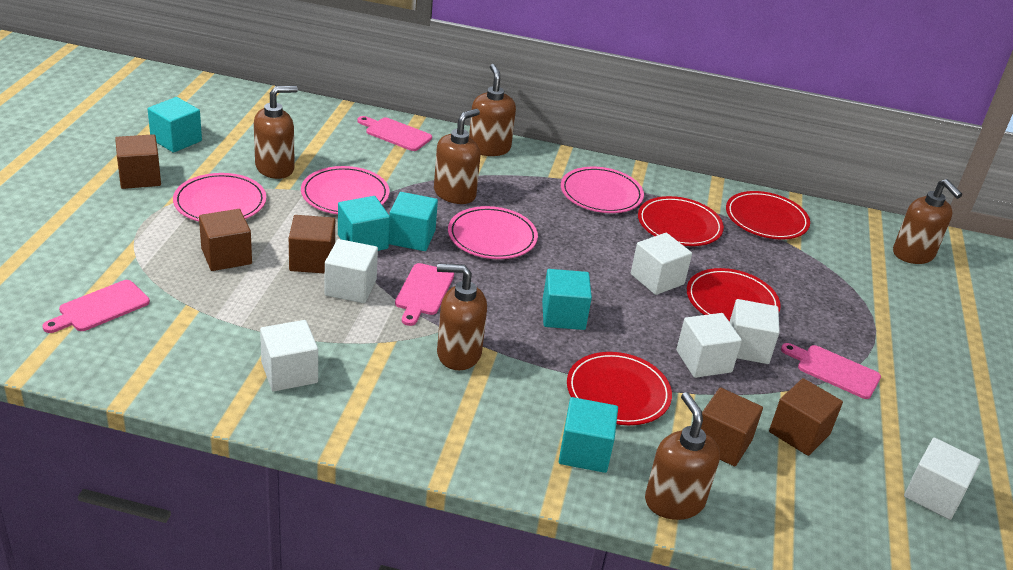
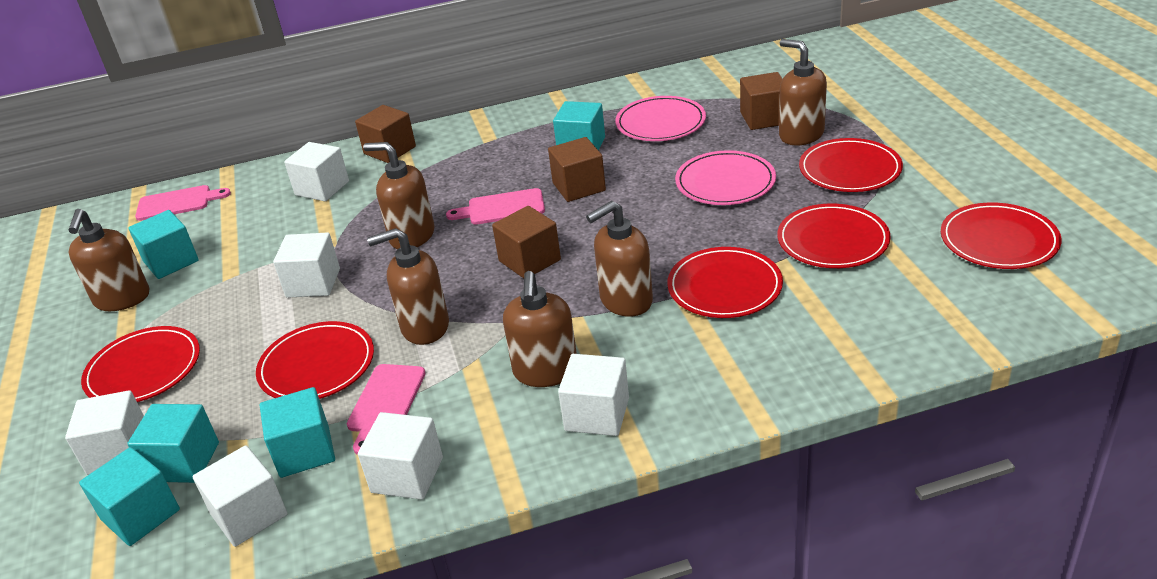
brown cube: [115,134,161,189] [199,209,252,271] [289,215,335,273] [701,388,763,466] [769,378,843,456] = 5 -> [355,105,416,163] [492,206,561,278] [548,137,606,202] [740,72,783,130] = 4
pink cutting board: [42,280,150,333] [358,116,432,151] [395,263,454,326] [781,343,881,399] = 4 -> [135,185,231,221] [347,364,425,455] [446,188,545,225] = 3
pink plate: [173,173,266,221] [301,166,389,214] [448,206,538,259] [561,167,644,213] = 4 -> [615,96,706,141] [675,150,776,205] = 2
red plate: [567,352,672,425] [638,196,724,246] [687,268,781,322] [726,191,810,239] = 4 -> [81,326,200,402] [256,321,374,399] [667,247,783,318] [777,204,891,268] [799,138,903,192] [941,203,1062,269] = 6

